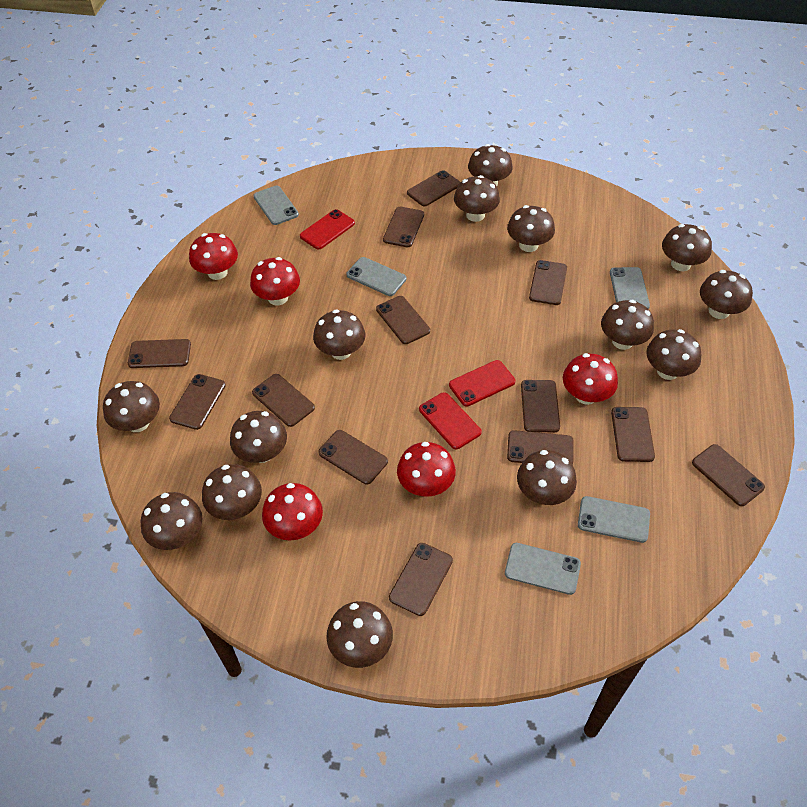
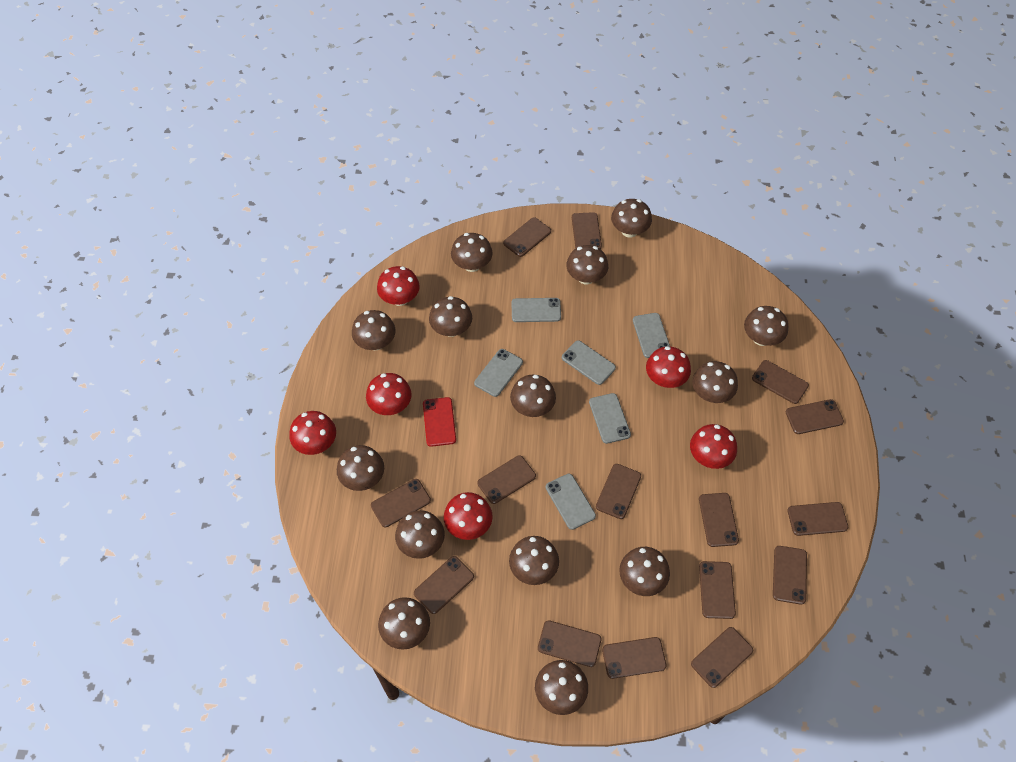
brown phone: [128,339,191,368] [169,374,226,430] [252,374,315,427] [318,430,388,485] [376,296,430,344] [383,207,424,247] [389,543,453,616] [407,170,460,206] [507,430,574,465] [521,380,560,432] [529,260,567,305] [611,407,655,462] [692,444,765,506] = 13 -> [371,479,431,527] [414,556,474,614] [477,455,536,504] [503,218,551,257] [538,620,602,667] [572,212,602,249] [596,464,641,519] [602,637,667,679] [691,627,753,688] [699,493,739,547] [699,561,736,619] [752,360,809,404] [773,546,807,605] [786,399,844,434] [787,502,848,536] = 15
grey phone: [253,186,299,225] [347,257,407,296] [505,543,581,595] [578,496,650,543] [610,267,650,309] = 5 -> [474,349,523,397] [511,298,561,322] [546,474,596,530] [562,340,616,385] [589,393,631,444] [633,313,670,358] = 6
red mushroom: [189,233,238,280] [250,257,300,305] [262,483,323,540] [397,442,456,497] [563,353,618,405] = 5 -> [289,411,336,455] [366,373,412,415] [377,266,420,306] [444,492,493,540] [646,346,691,388] [690,424,737,469] = 6
red phone: [300,209,355,249] [419,392,482,449] [449,360,515,407] = 3 -> [423,397,456,447] = 1

